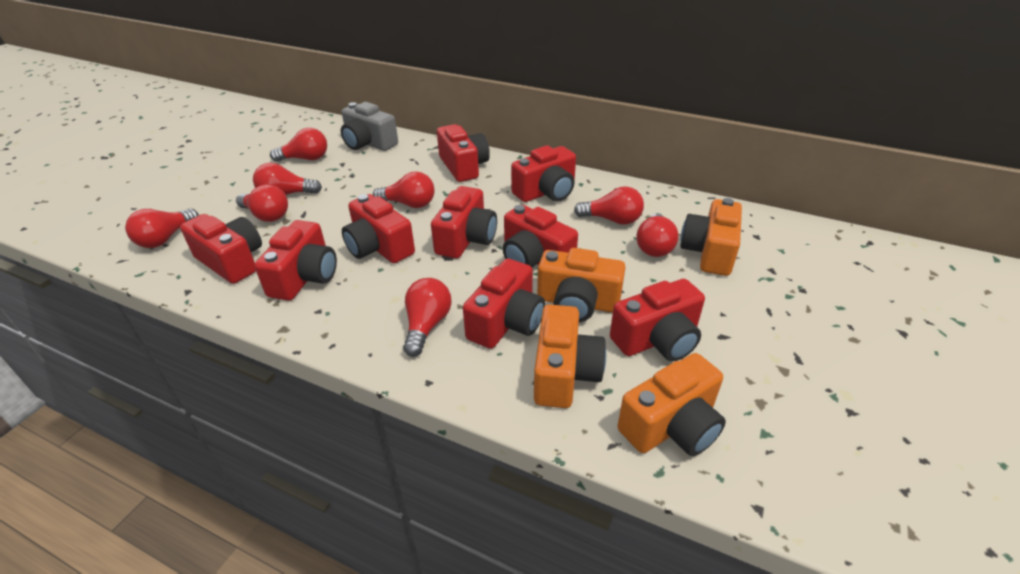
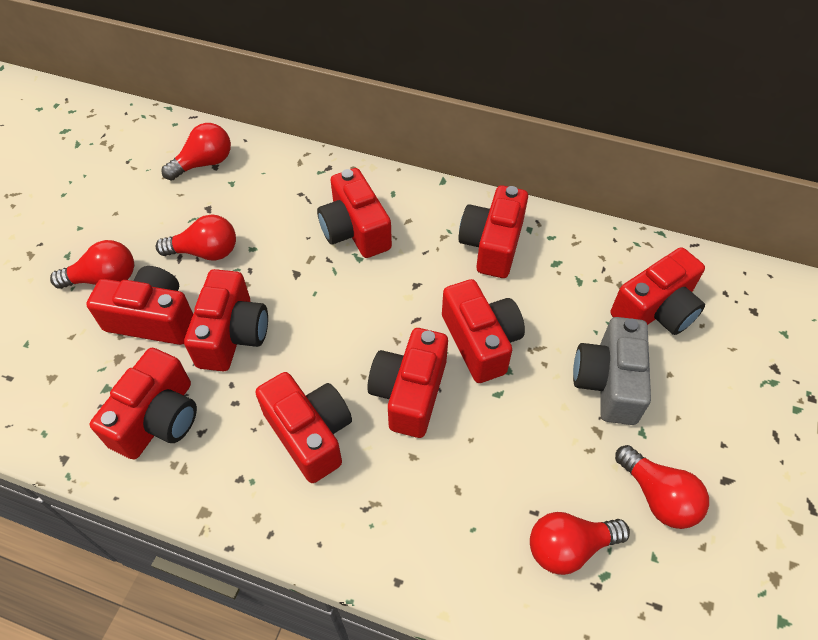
orange camera: [534,304,606,408] [537,248,626,322] [617,353,726,456] [680,198,742,276] = 4 -> none = 0
red light bulb: [125,208,199,248] [236,184,288,222] [253,163,322,195] [270,128,327,162] [373,172,435,208] [403,278,452,357] [574,186,644,225] [637,213,678,257] = 8 -> [50,240,134,289] [156,215,236,261] [162,123,231,181] [530,512,630,575] [615,445,709,529] = 5

